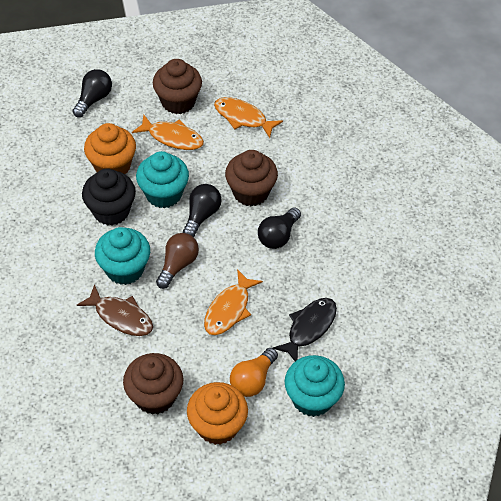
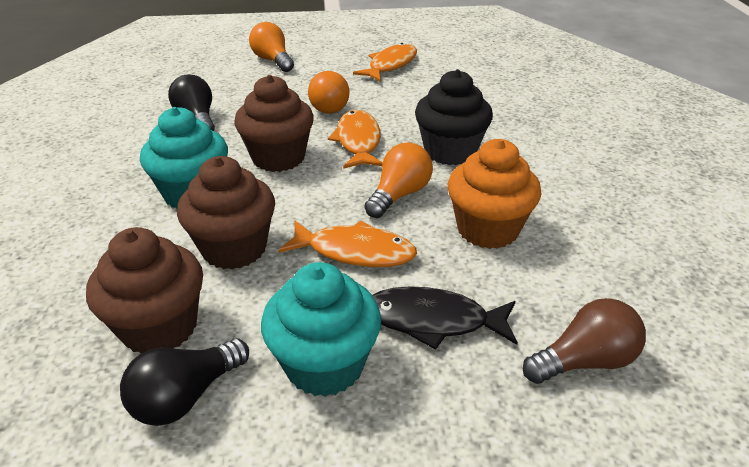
black light bulb: [73,69,112,118] [183,184,222,237] [258,207,301,249] = 3 -> [120,338,249,426] [168,74,215,131] = 2
brown fish: [77,284,153,336] = 1 -> none = 0
orange cupcake: [84,123,136,174] [187,382,248,445] = 2 -> [448,139,541,249] = 1
orange light bulb: [230,348,278,397] = 1 -> [249,22,294,72] [308,71,350,114] [365,143,433,218] = 3
turquoise cupcake: [95,227,150,285] [136,151,189,208] [285,355,345,417] = 3 -> [140,107,228,209] [261,262,381,397] = 2

